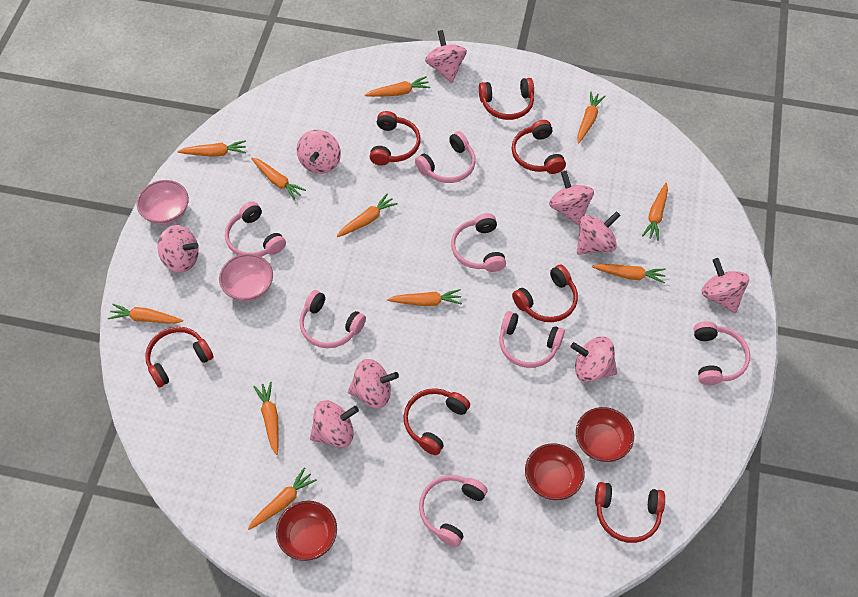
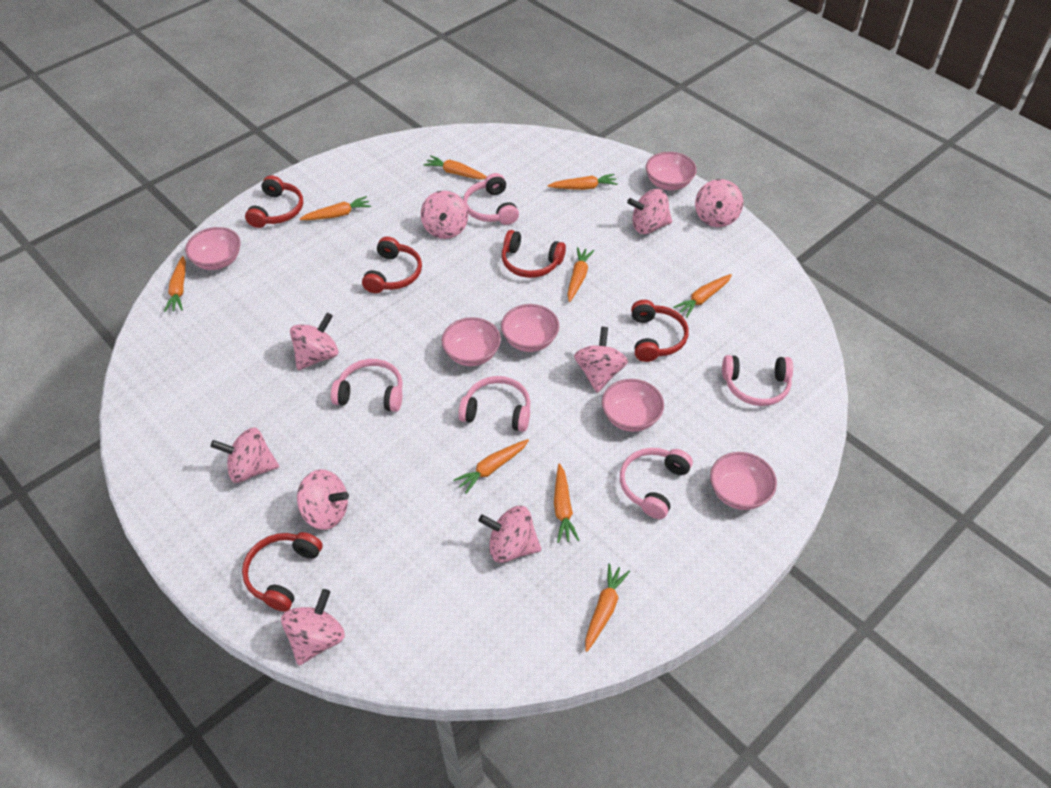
orange carrot: [108,304,183,324] [178,140,246,157] [248,467,317,530] [251,158,306,201] [253,382,279,455] [337,193,398,237] [365,76,430,97] [387,289,462,306] [577,92,605,144] [592,264,666,284] [642,183,668,241] = 11 -> [164,256,186,312] [300,196,371,220] [423,155,487,180] [453,439,529,494] [547,174,618,190] [554,463,579,543] [567,247,594,302] [585,564,630,652] [673,274,732,317] = 9
pink bowl: [137,180,189,225] [219,254,273,302] = 2 -> [185,227,241,270] [442,317,501,366] [501,304,559,352] [602,379,664,432] [646,152,697,190] [710,452,777,510] = 6
pink headphones: [225,201,286,257] [299,290,366,348] [415,131,476,183] [419,475,488,547] [451,213,506,272] [499,311,565,368] [694,321,750,385] = 7 -> [331,359,403,412] [458,376,531,432] [463,173,519,225] [620,448,693,519] [722,355,793,406] = 5
red bowl: [276,501,337,561] [525,443,585,500] [576,407,634,462] = 3 -> none = 0
red headphones: [145,327,213,387] [370,111,420,165] [403,388,470,455] [479,78,534,120] [512,120,566,174] [512,265,578,322] [595,482,665,543] = 7 -> [242,532,323,612] [245,175,303,228] [362,237,422,293] [502,230,566,278] [631,300,689,362] = 5

